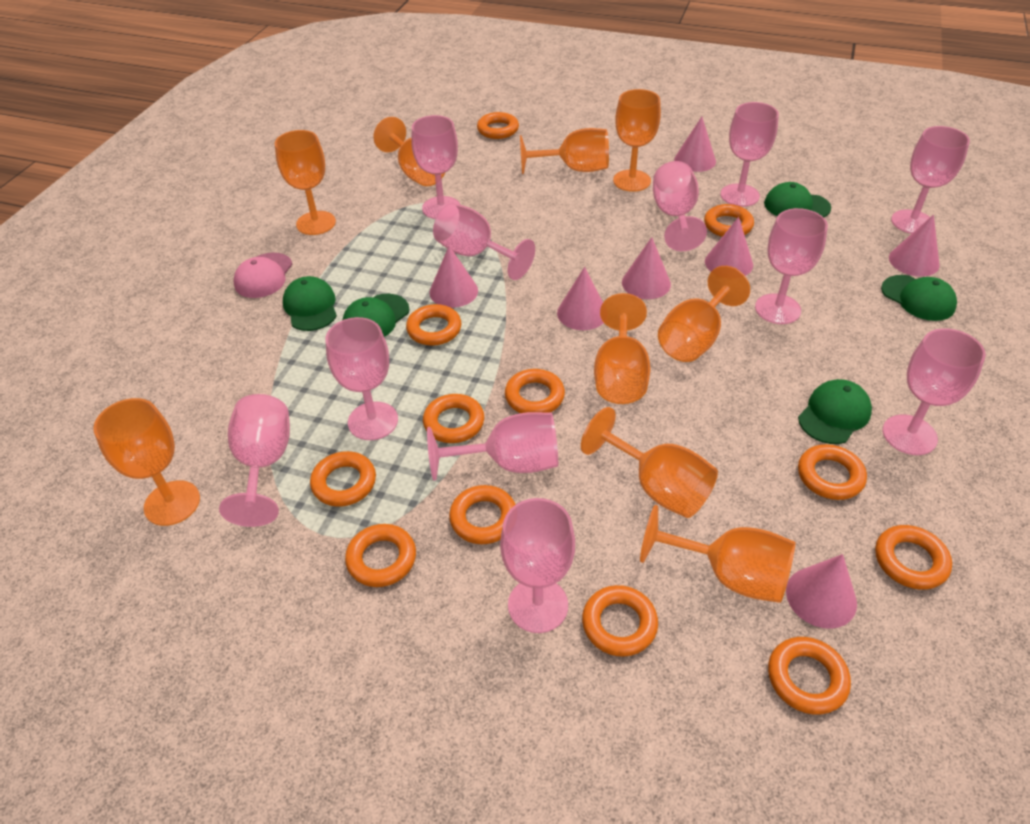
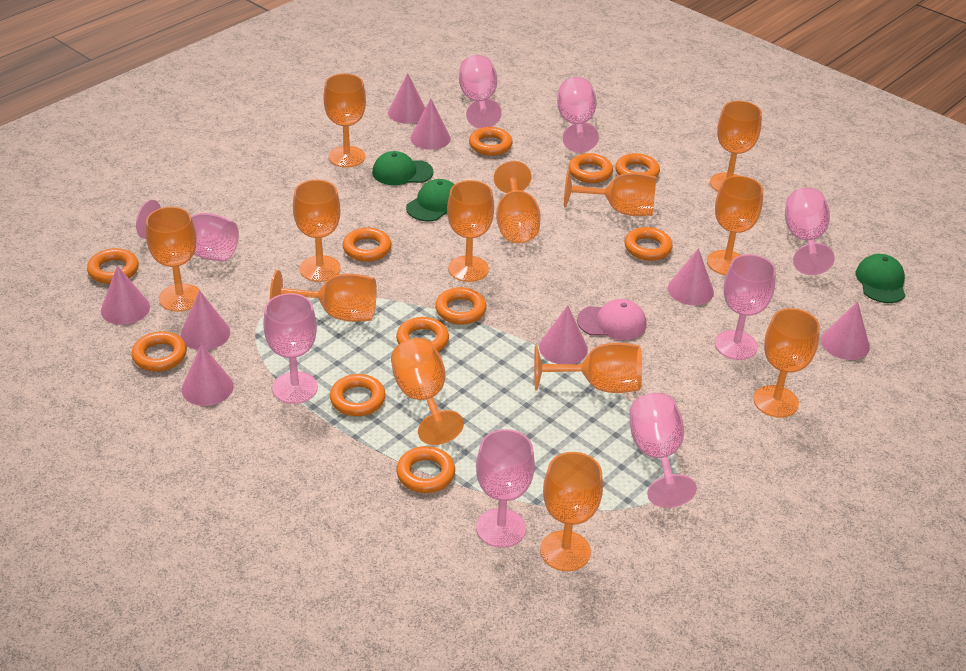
green cap: [283,276,337,331] [342,294,409,337] [764,182,831,217] [798,379,872,444] [881,275,957,321] = 5 -> [372,151,434,185] [406,179,455,221] [856,254,905,303] = 3
orange goblet: [93,398,200,526] [275,130,336,235] [374,117,446,186] [520,128,609,174] [581,407,718,518] [594,293,650,404] [613,89,661,192] [640,505,795,603] [658,266,750,362] = 9 -> [146,207,199,312] [270,270,377,322] [293,180,341,282] [324,73,366,168] [391,338,464,445] [447,180,494,282] [494,161,541,243] [534,343,642,393] [540,452,603,571] [564,169,656,216] [707,176,763,275] [710,101,762,192] [753,308,820,418] = 13
orange ring: [310,451,376,507] [345,524,416,587] [406,304,461,346] [423,394,484,443] [449,485,516,544] [477,112,519,139] [505,369,565,413] [582,585,658,657] [704,204,754,237] [768,637,851,715] [798,444,867,500] [875,525,952,590] = 12 -> [87,248,139,284] [132,331,187,372] [330,374,386,416] [343,227,391,262] [396,317,449,352] [397,446,455,493] [435,287,487,325] [469,127,513,156] [568,153,613,183] [615,153,660,178] [624,227,673,261] = 11
pink cone: [429,246,478,308] [557,267,604,330] [622,237,671,299] [674,117,716,172] [705,217,753,276] [786,554,857,629] [889,215,940,277] = 7 -> [101,265,150,325] [181,290,230,350] [182,344,234,406] [388,73,425,124] [410,99,451,150] [539,305,588,364] [668,248,714,305] [821,301,870,360] = 8
pink goblet: [219,394,290,527] [325,317,398,440] [411,115,460,219] [427,412,558,481] [433,203,535,280] [500,498,575,633] [653,161,707,251] [720,102,779,207] [755,208,828,324] [883,328,986,455] [891,126,970,234] = 11 -> [136,200,239,262] [263,293,318,404] [459,55,502,128] [476,429,535,548] [557,77,599,153] [630,393,697,508] [715,254,776,360] [785,187,835,275] = 8

